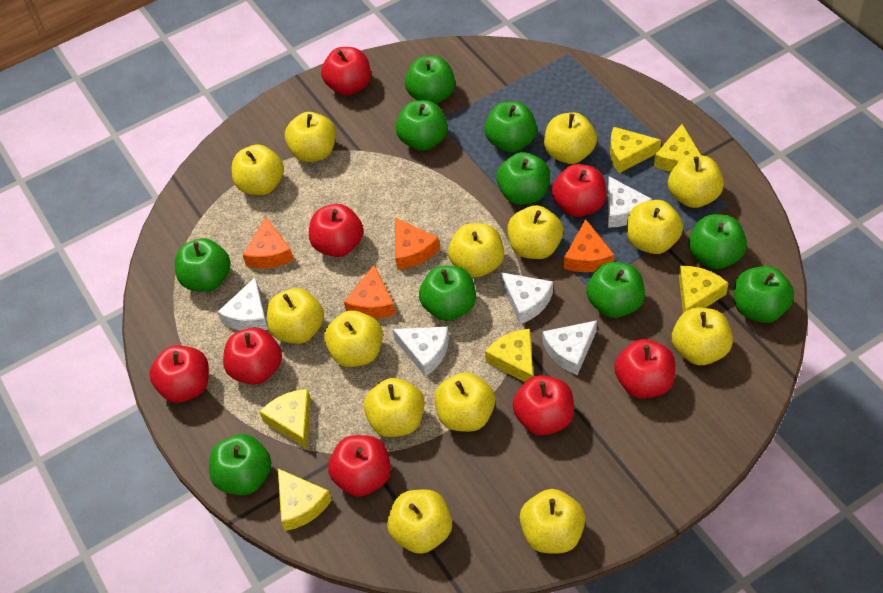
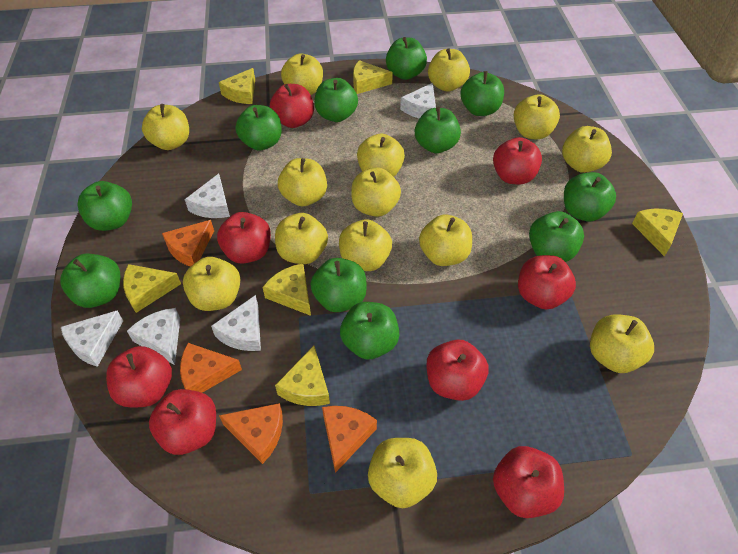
green apple: [175,238,231,292] [209,434,272,495] [396,100,447,151] [405,56,455,104] [419,266,476,321] [484,102,537,152] [496,152,550,204] [586,262,645,318] [689,214,747,269] [734,266,794,323] = 10 -> [60,254,121,308] [77,181,132,231] [235,105,282,150] [311,258,367,312] [314,78,358,122] [340,302,399,359] [386,37,427,80] [415,107,461,153] [461,71,504,116] [529,211,584,262] [564,172,616,221] = 11

